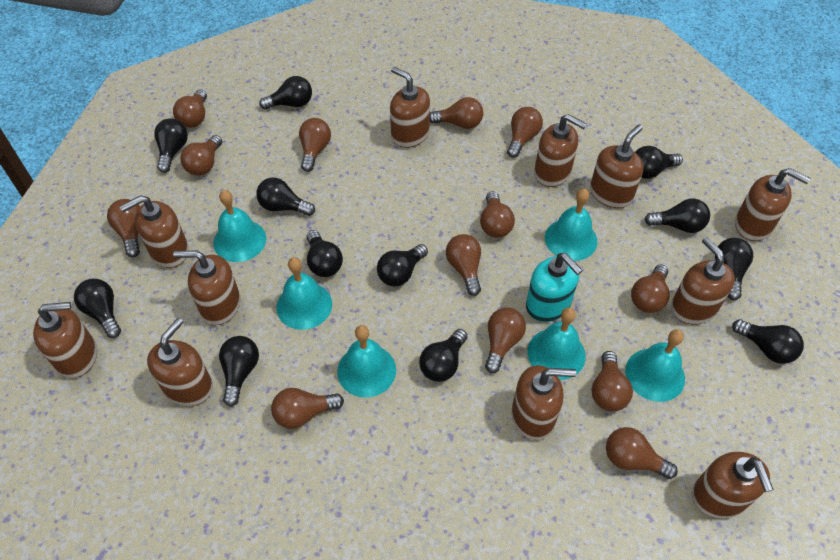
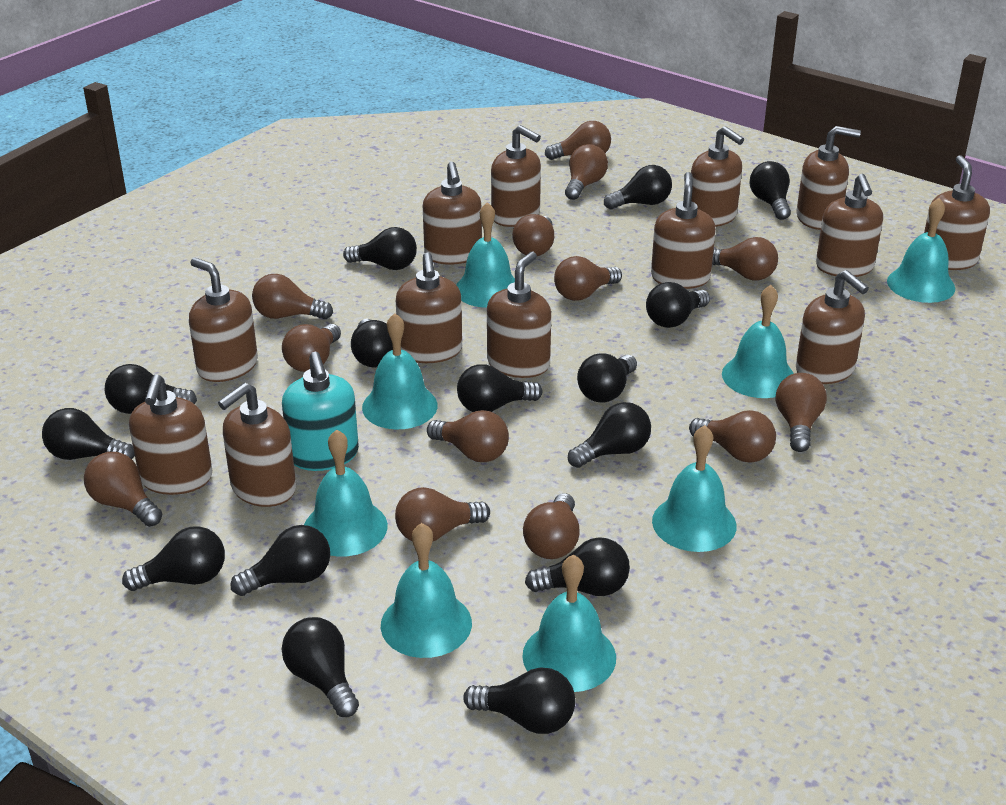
black light bulb: [74,279,121,338] [154,118,188,173] [219,336,259,407] [256,177,315,216] [259,76,312,110] [307,230,343,277] [377,244,428,287] [419,329,467,382] [635,146,683,179] [644,198,710,233] [715,238,753,300] [732,319,804,364] = 12 -> [42,408,135,460] [104,364,197,414] [122,526,225,591] [231,525,330,596] [282,617,359,717] [343,227,417,270] [351,319,393,367] [457,364,542,412] [463,668,575,734] [525,537,630,596] [568,402,651,468] [577,353,637,402] [604,165,672,209] [646,282,710,328] [750,161,791,220] = 15
brown soap dispenser: [33,302,97,378] [120,195,189,268] [147,318,213,406] [173,251,241,325] [390,67,430,148] [512,365,576,440] [534,114,587,187] [590,124,644,208] [671,237,735,325] [692,452,774,519] [735,168,811,241] = 11 -> [129,374,212,495] [189,258,258,382] [218,383,296,507] [396,252,462,363] [423,162,482,265] [487,252,551,378] [491,125,541,227] [651,172,716,289] [691,126,744,227] [796,270,869,384] [797,126,861,230] [816,174,883,277] [924,155,990,270] = 13
turquoise bell: [213,190,266,262] [276,257,332,330] [337,325,396,398] [527,308,586,380] [545,189,597,261] [625,329,685,402] = 6 -> [304,429,388,557] [362,313,438,429] [381,523,472,658] [456,202,515,308] [522,554,616,692] [652,425,736,552] [722,285,794,398] [887,198,955,303] = 8

